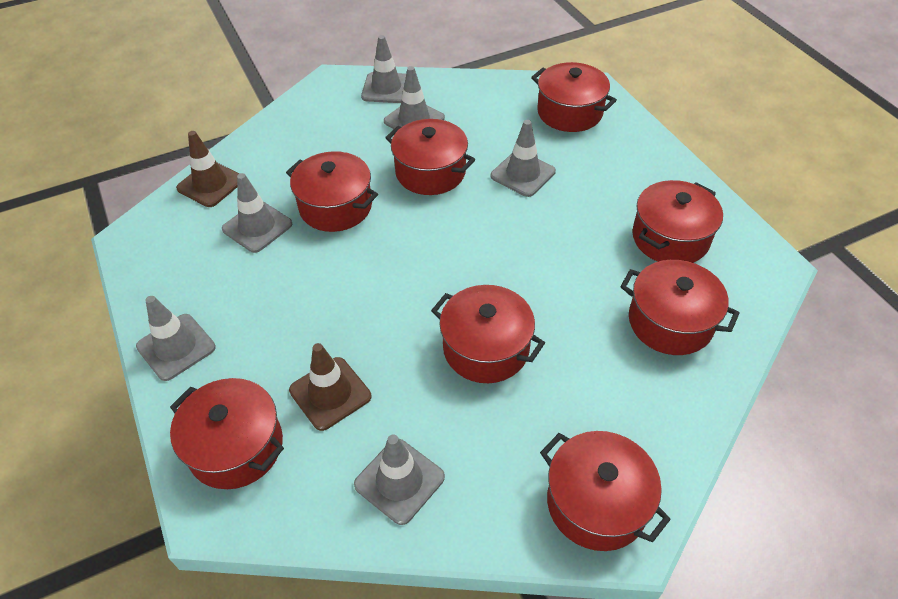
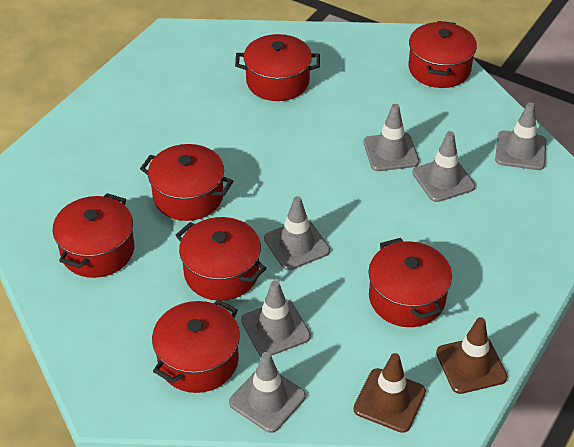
red pot: [170,378,284,489] [286,151,378,232] [385,119,475,195] [431,285,545,383] [531,62,617,132] [540,431,671,551] [620,260,740,355] [632,180,723,263] = 8 -> [53,193,134,278] [140,144,233,221] [152,299,240,393] [175,217,267,301] [235,34,320,101] [368,238,452,327] [408,21,477,88] = 7

